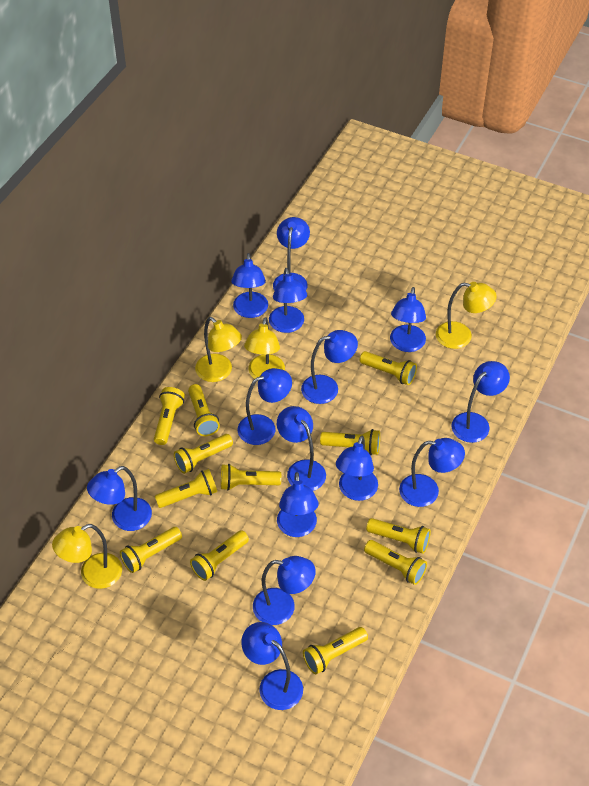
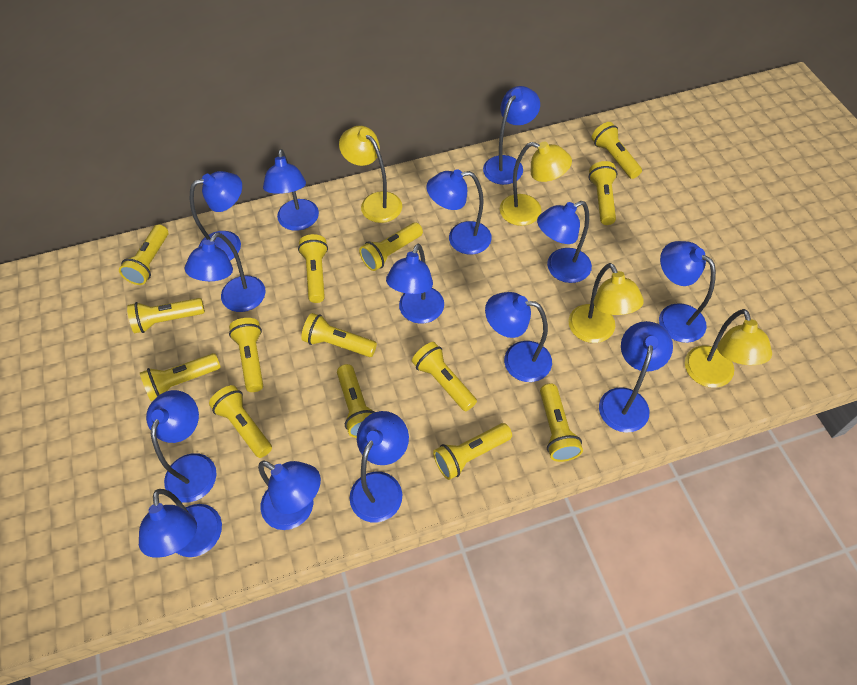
yellow flashlight: [120,527,182,573] [154,387,185,445] [155,469,217,508] [174,434,233,474] [188,384,220,436] [190,530,249,581] [221,464,282,490] [303,627,368,674] [320,429,380,455] [360,351,417,385] [364,540,427,585] [366,518,431,554] = 12 -> [119,224,168,285] [127,298,205,333] [140,353,221,401] [209,385,272,458] [229,318,263,392] [298,234,328,303] [301,313,377,357] [337,364,375,438] [359,222,423,271] [412,342,477,411] [433,423,512,480] [540,383,583,462] [589,161,618,225] [591,122,642,179] = 14

